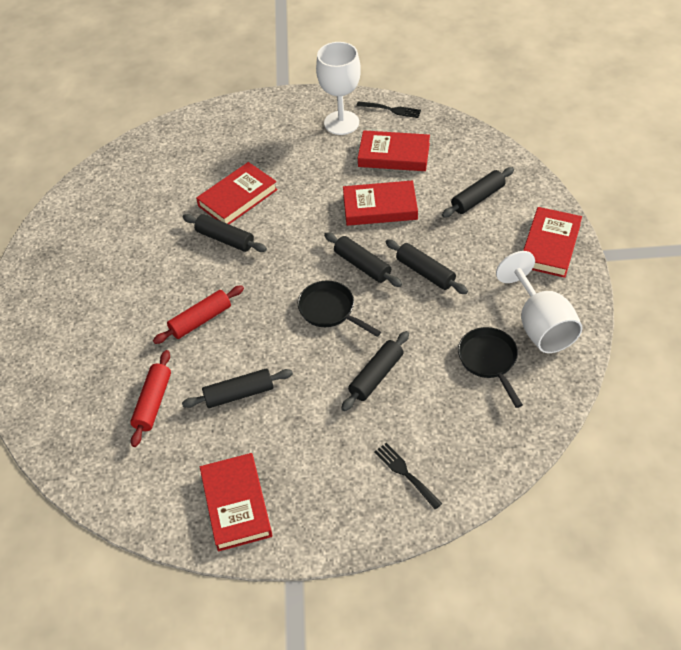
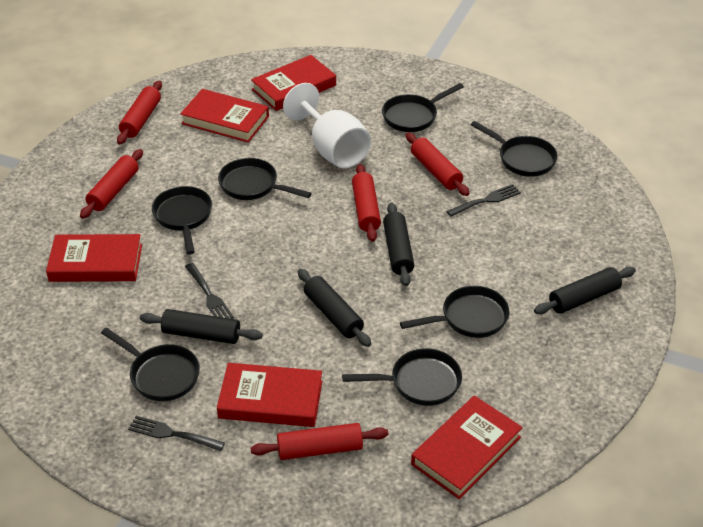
black fork: [356,101,421,118] [374,443,442,509] = 2 -> [128,416,225,451] [185,263,234,319] [446,184,521,217] = 3
black pan: [298,281,381,337] [458,327,523,408] = 2 -> [101,327,200,401] [152,186,212,255] [218,158,312,200] [342,348,462,406] [382,83,464,132] [400,286,509,338] [471,121,558,177] = 7
black rolling pin: [182,369,293,408] [183,214,267,252] [324,232,402,287] [341,331,409,411] [385,239,468,294] [442,167,514,218] = 6 -> [140,309,263,344] [298,269,371,347] [383,202,414,286] [534,267,636,314] = 4
red rolling pin: [130,350,171,447] [153,285,244,344] = 2 -> [80,149,143,219] [117,81,162,145] [250,423,388,460] [352,164,381,242] [406,132,469,196] = 5
white goblet: [316,42,361,135] [496,251,582,353] = 2 -> [283,83,371,168] = 1

